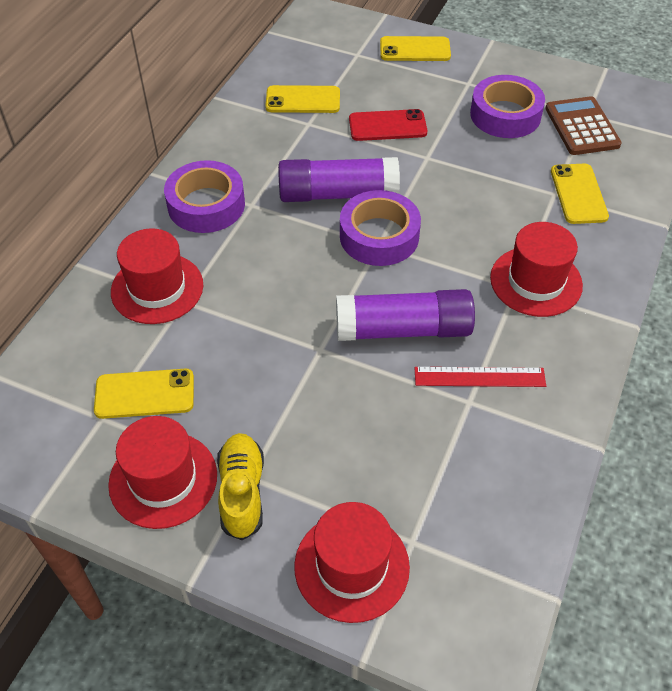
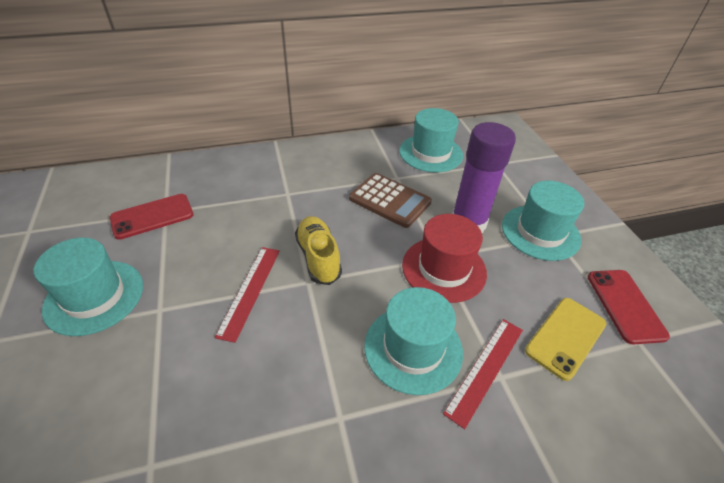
purple glue stick: [278,157,400,202] [336,289,475,341] = 2 -> [452,122,516,233] = 1
purple tape: [164,160,245,233] [340,190,421,266] [470,75,545,138] = 3 -> none = 0
red hat: [108,416,217,529] [111,228,203,324] [294,502,410,623] [490,222,583,317] = 4 -> [402,214,487,303] = 1
red phone: [349,109,427,141] = 1 -> [110,194,194,240] [588,270,670,344] = 2
red ruler: [414,367,546,387] = 1 -> [215,247,280,343] [443,319,523,429] = 2
turquoise hat: none = 0 -> [34,238,143,336] [364,287,463,395] [399,108,463,172] [502,181,584,261] = 4
yellow phone: [94,369,194,419] [265,85,340,113] [380,36,451,61] [551,164,609,224] = 4 -> [525,298,606,381] = 1

